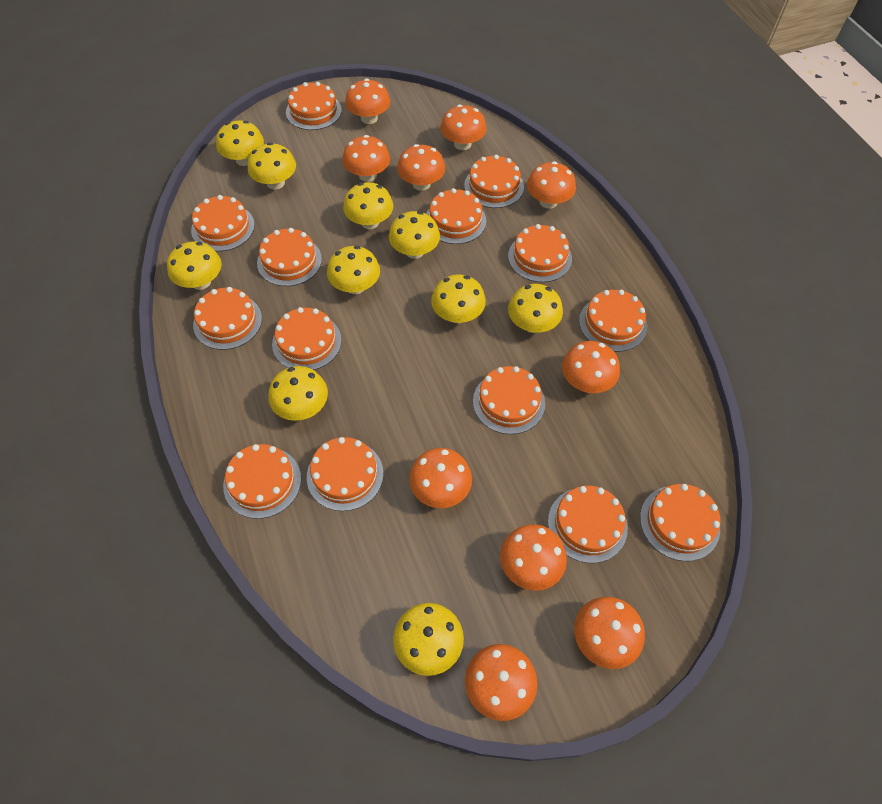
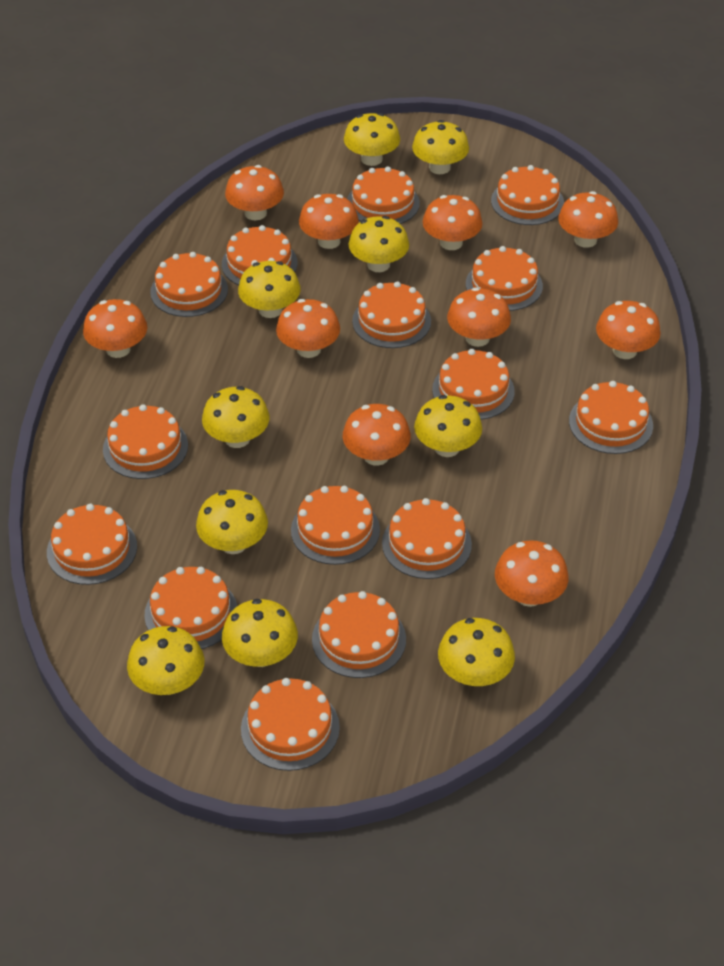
orange cake: [191,195,255,251] [193,287,262,350] [223,444,301,519] [257,228,322,286] [272,307,342,370] [286,82,342,130] [307,437,384,511] [426,188,486,244] [464,155,524,208] [473,366,545,434] [508,224,572,282] [548,486,628,563] [579,290,647,352] [640,484,720,561] = 14 -> [47,504,137,585] [103,404,188,479] [144,567,237,649] [150,252,228,317] [222,225,298,285] [241,678,340,771] [291,486,380,565] [312,591,406,678] [347,167,420,224] [352,281,431,348] [382,498,472,579] [432,349,515,420] [466,246,543,311] [491,165,564,225] [569,381,653,454] = 15

